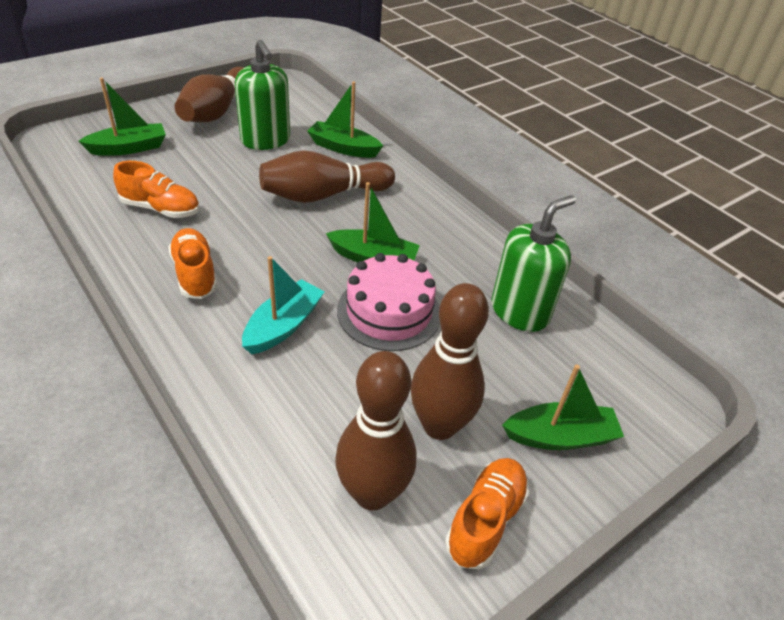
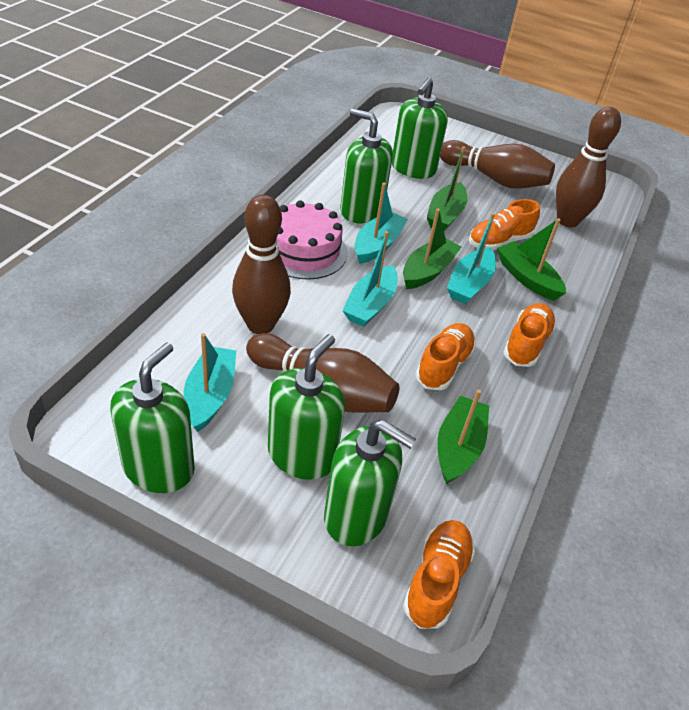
green soap dispenser: [235,40,290,150] [491,195,576,332] = 2 -> [110,342,195,493] [268,334,345,480] [324,420,416,546] [340,109,393,224] [392,78,448,179] = 5
orange shoe: [113,161,200,218] [168,228,217,299] [445,458,529,569] = 3 -> [403,520,475,629] [416,323,476,390] [469,199,540,251] [504,303,556,367] = 4
turquoise boat: [242,256,325,354] = 1 -> [183,333,236,432] [342,231,398,327] [355,183,408,264] [447,213,496,304] = 4

